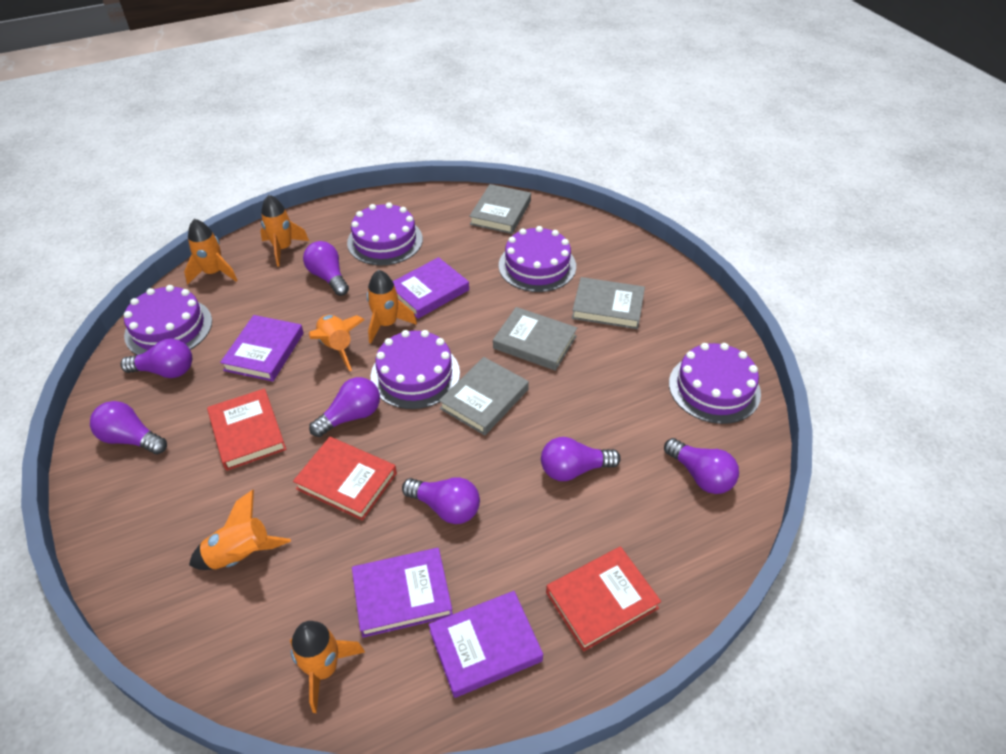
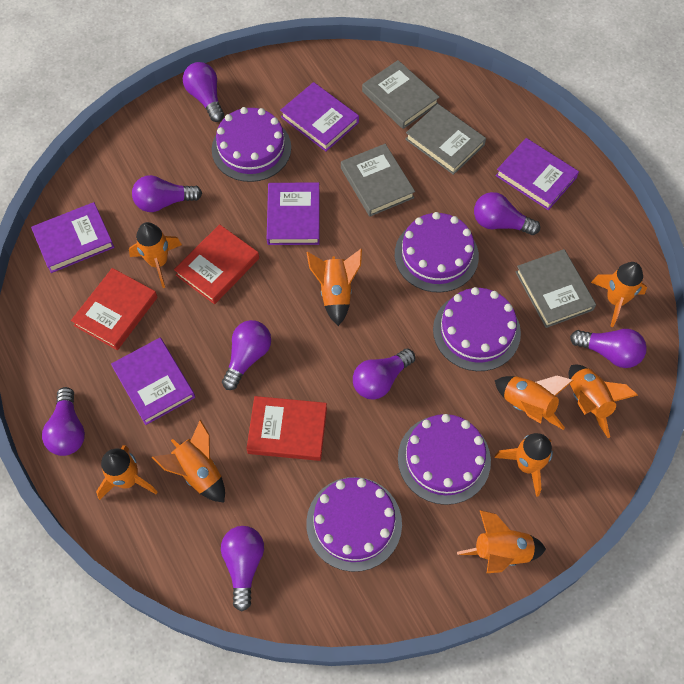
orange rocket: [184,219,237,284] [189,490,291,570] [260,195,309,266] [290,621,365,713] [309,315,365,371] [367,270,417,343] = 6 -> [96,445,157,500] [129,222,182,288] [152,420,225,502] [307,249,362,326] [457,510,546,573] [494,433,553,497] [495,376,574,430] [569,365,638,438] [591,262,647,327] = 9
purple book: [220,315,304,382] [352,548,453,638] [393,257,469,319] [429,591,543,698] = 4 -> [31,202,114,273] [111,338,195,425] [267,182,320,245] [280,82,359,152] [495,138,579,210] = 5
purple light bulb: [90,401,167,454] [121,339,192,378] [303,241,349,296] [309,377,380,437] [402,477,480,524] [541,437,621,481] [664,438,739,494] = 7 -> [42,387,85,456] [132,175,202,212] [183,62,224,122] [221,526,264,611] [222,320,271,390] [353,348,415,400] [474,192,540,235] [570,329,647,368] = 8

